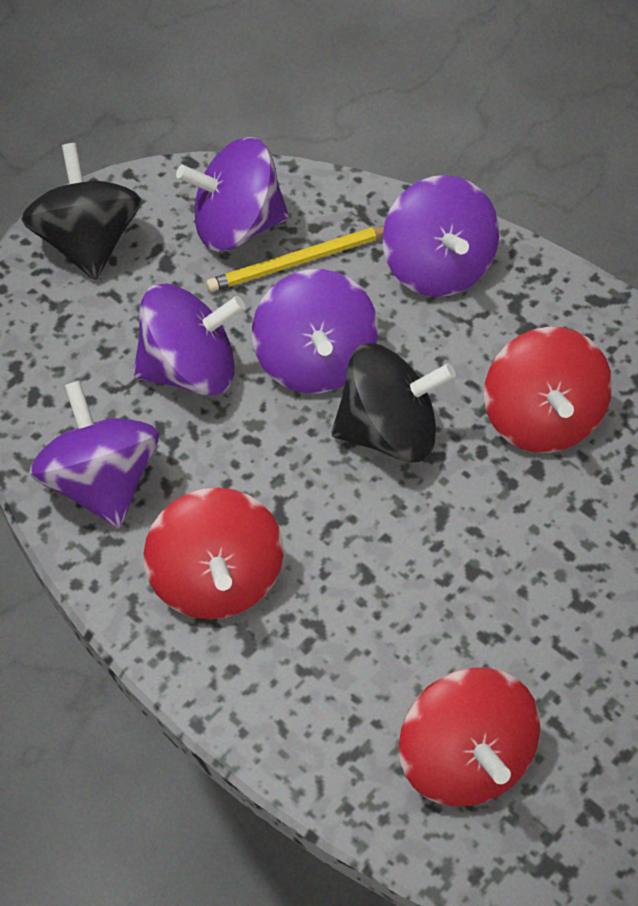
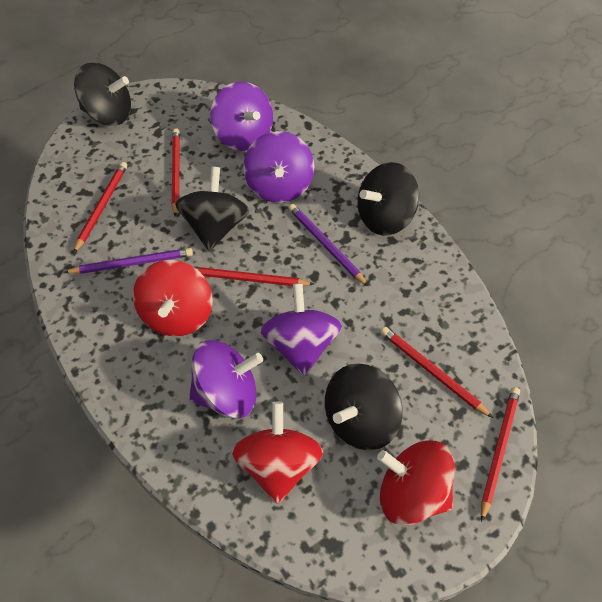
black spinning top: [21,143,141,280] [332,343,456,463] = 2 -> [74,62,131,126] [175,167,249,251] [325,364,403,450] [357,162,419,236] = 4
purple pencil: none = 0 -> [64,248,193,274] [289,204,368,286] = 2
purple spinning top: [29,380,159,528] [133,284,245,396] [176,137,289,251] [252,269,378,393] [383,175,499,297] = 5 -> [189,340,263,419] [210,82,273,151] [243,131,314,203] [260,283,342,376] = 4
red pencil: none = 0 -> [74,162,127,253] [172,128,180,217] [194,267,314,286] [381,327,493,418] [481,387,520,522] = 5
yellow pencil: [206,227,384,292] = 1 -> none = 0

